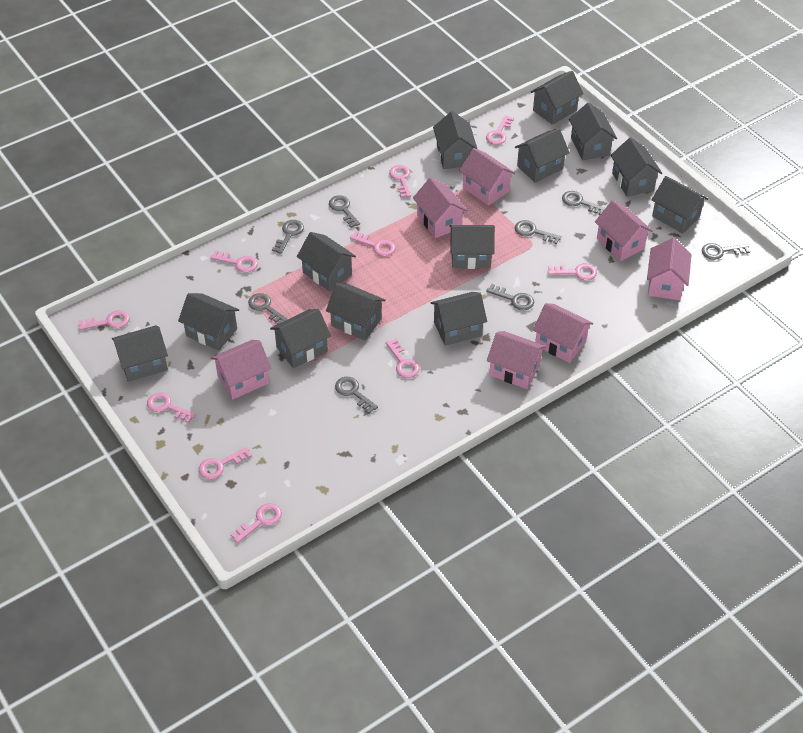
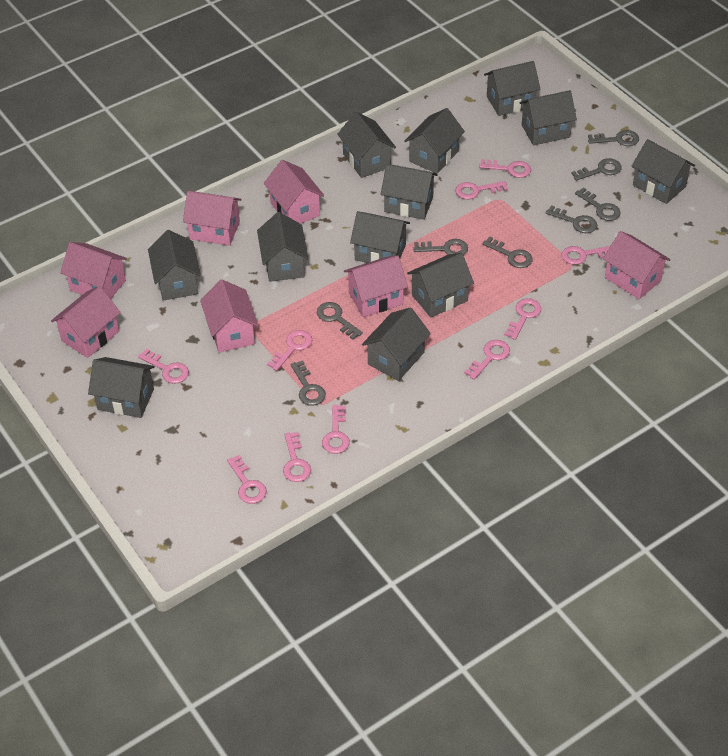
grey house: [112,325,168,382] [178,293,239,351] [270,309,331,368] [297,232,356,292] [326,283,386,340] [431,292,487,346] [433,111,477,169] [450,225,495,269] [515,128,570,183] [531,71,584,125] [569,102,617,160] [610,137,662,197] [652,176,708,234] = 13 -> [88,357,155,418] [148,230,201,301] [257,212,309,282] [337,112,396,178] [350,211,410,263] [362,307,431,381] [381,164,438,220] [404,108,465,174] [407,253,474,318] [484,61,541,116] [520,90,577,145] [631,139,695,204] = 12

